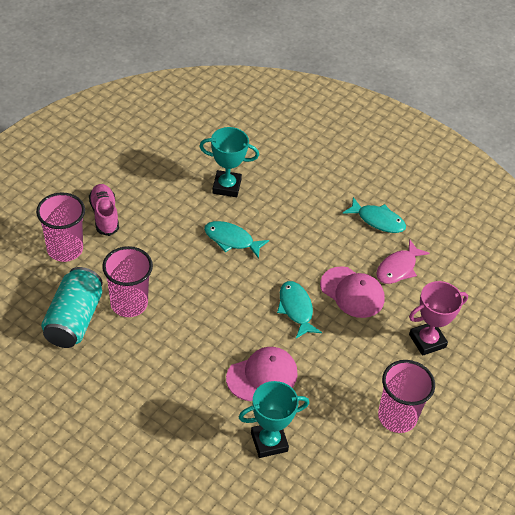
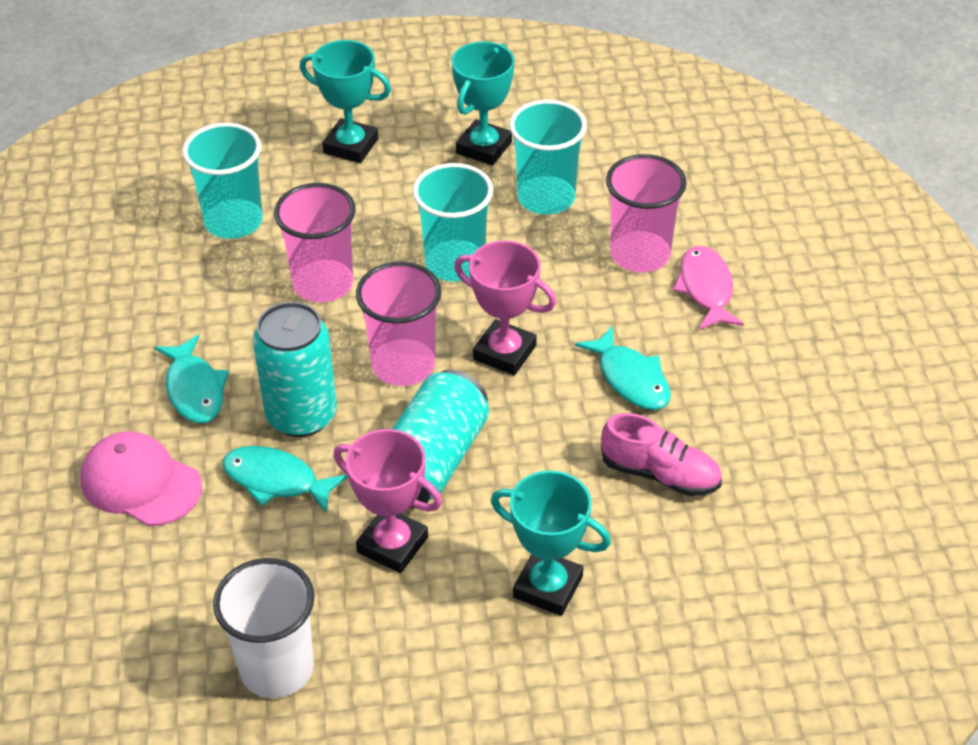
pink cap: [226,347,298,401] [320,266,385,318] = 2 -> [80,431,202,526] = 1
pink trophy: [409,281,468,356] = 1 -> [333,429,442,573] [454,240,556,375] = 2
turquoise can: [41,267,103,348] = 1 -> [253,302,337,437] [392,370,489,508] = 2
turquoise cup: none = 0 -> [182,123,263,239] [413,163,493,282] [509,100,587,215] = 3
turquoise trophy: [199,127,259,197] [239,381,309,458] = 2 -> [300,40,391,163] [452,41,514,166] [491,470,611,616] = 3
white cup: none = 0 -> [213,558,315,698] = 1

